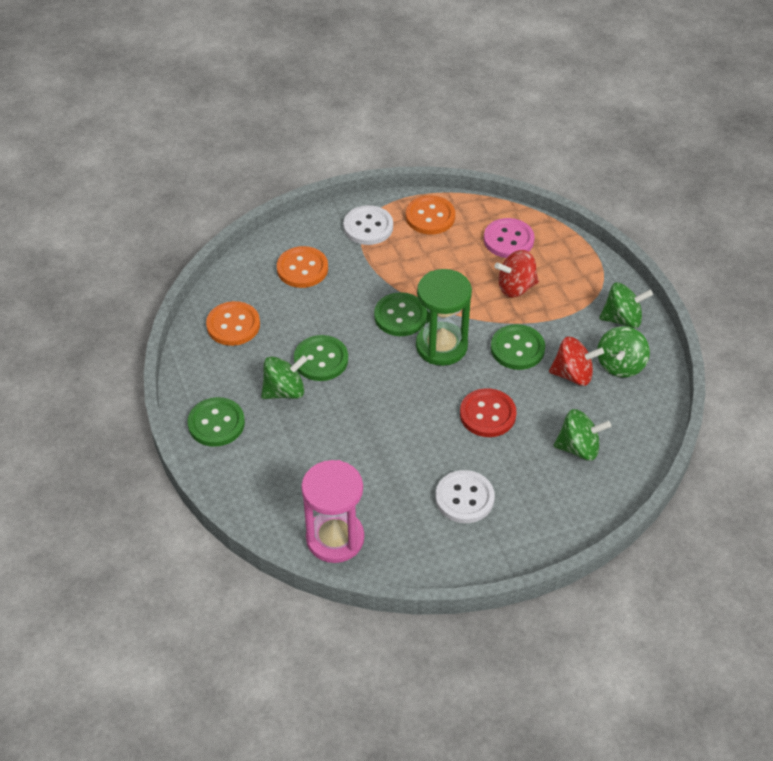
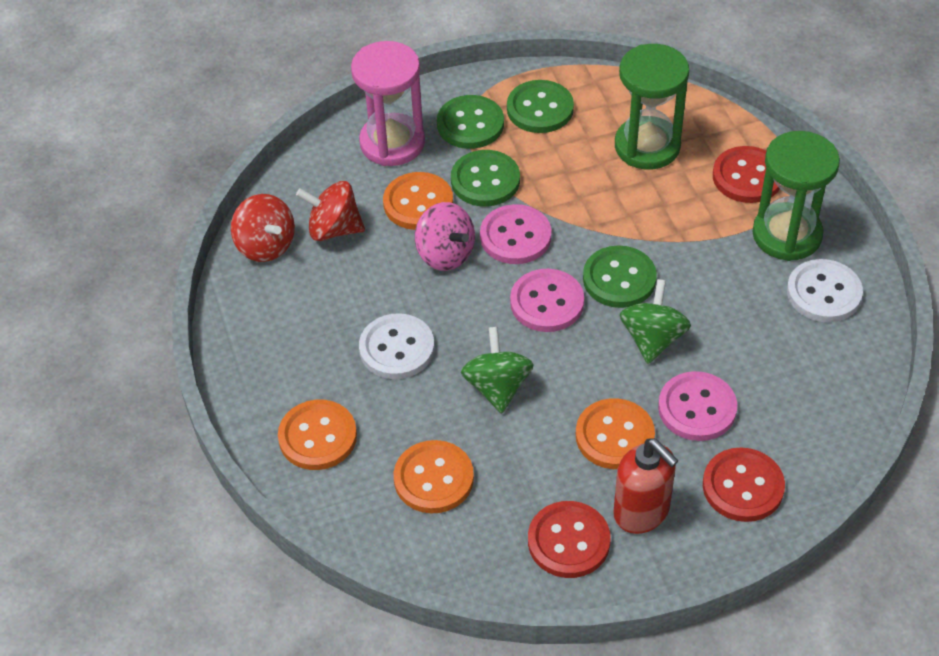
green hourglass: [416,269,472,366] = 1 -> [615,44,689,169] [752,131,840,261] = 2
green spinning top: [261,355,308,399] [554,409,611,461] [597,326,650,378] [599,283,653,328] = 4 -> [461,327,534,413] [620,279,691,364] = 2
orange button: [206,301,260,346] [277,246,328,288] [406,195,455,234] = 3 -> [278,400,357,470] [383,172,453,230] [394,440,474,513] [576,398,655,469] = 4
pink button: [484,218,534,258] = 1 -> [480,204,551,264] [510,269,584,332] [658,371,737,441] = 3
pink spinning top: none = 0 -> [415,202,475,271] = 1
red button: [460,388,516,437] = 1 -> [528,501,611,578] [703,447,785,522] [713,146,780,203] = 3
red soap dispenser: none = 0 -> [613,438,678,534] = 1

